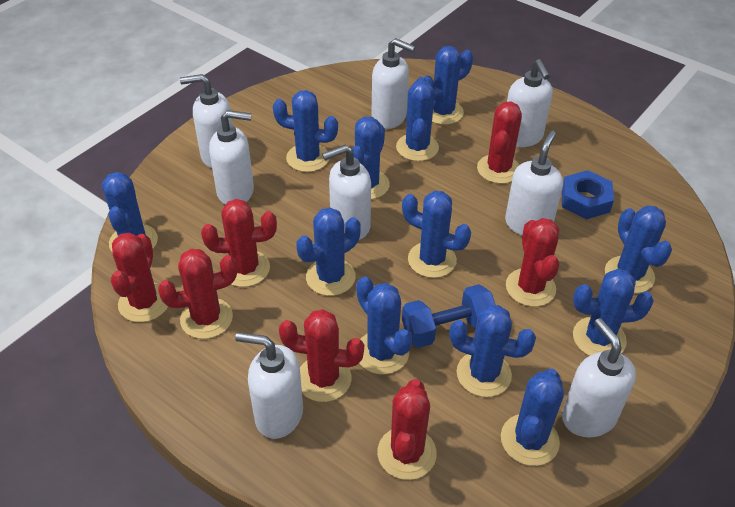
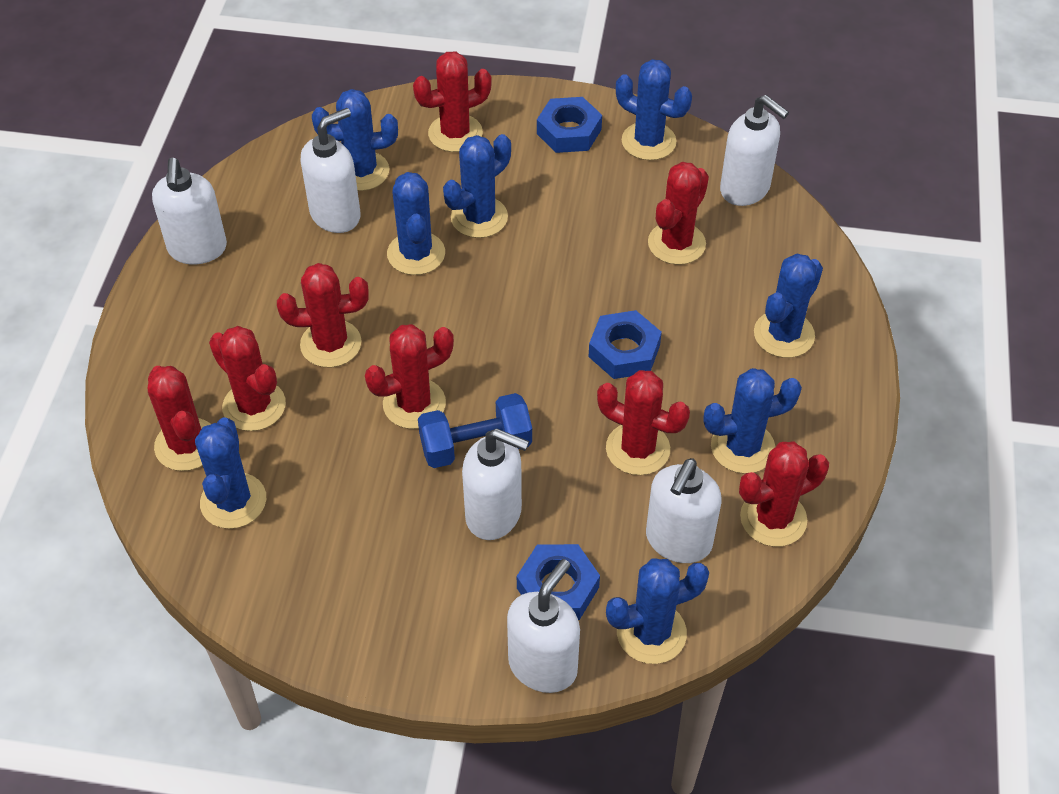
blue cactus: [102,172,158,253] [273,90,338,172] [296,207,361,296] [352,117,390,199] [356,277,412,375] [396,77,439,161] [402,191,471,278] [424,46,473,125] [449,305,536,397] [501,369,564,466] [573,269,654,356] [605,206,672,293] = 12 -> [195,418,266,529] [312,89,398,191] [387,172,445,275] [443,134,511,238] [606,558,709,664] [616,59,692,160] [704,368,802,474] [754,254,823,358] = 8
blue nut: [562,170,614,220] = 1 -> [517,544,600,620] [537,97,602,153] [589,310,662,379] = 3
red cactus: [111,232,168,322] [158,249,237,339] [201,199,277,287] [279,309,364,402] [377,379,437,480] [477,102,522,184] [506,218,559,307] = 7 -> [148,366,211,471] [209,326,286,431] [277,263,369,367] [365,324,454,429] [413,52,492,152] [597,370,690,475] [648,162,709,265] [739,442,829,547] = 8
white soap dispenser: [180,74,233,168] [209,110,254,205] [235,332,303,439] [322,145,371,240] [371,38,415,129] [505,131,563,235] [507,59,553,147] [562,318,636,438] = 8 -> [152,158,227,264] [301,108,361,233] [462,429,529,540] [507,559,580,693] [646,458,721,563] [720,95,789,206] = 6

